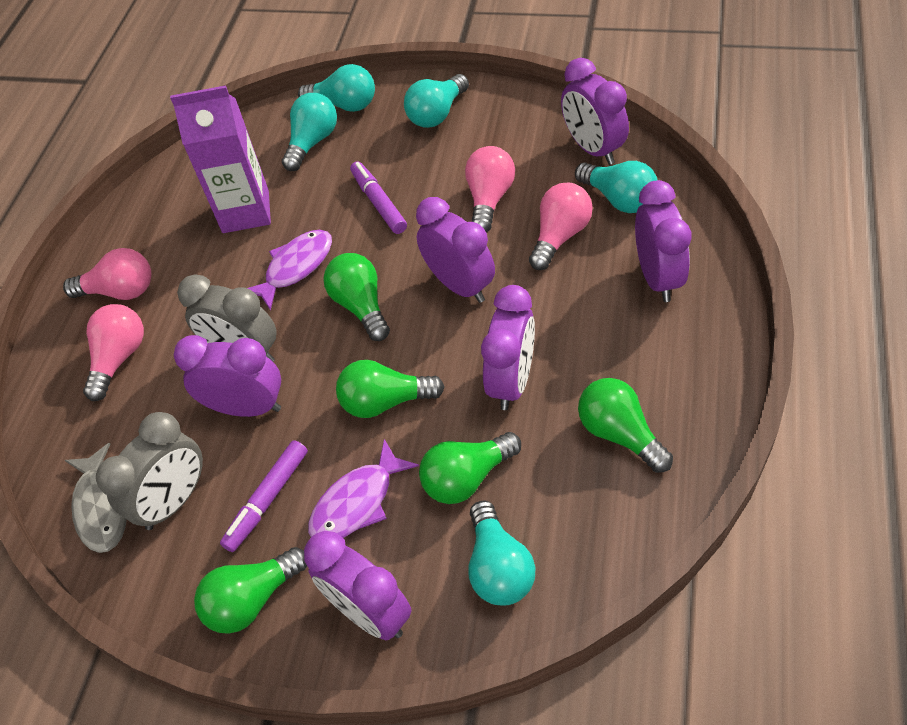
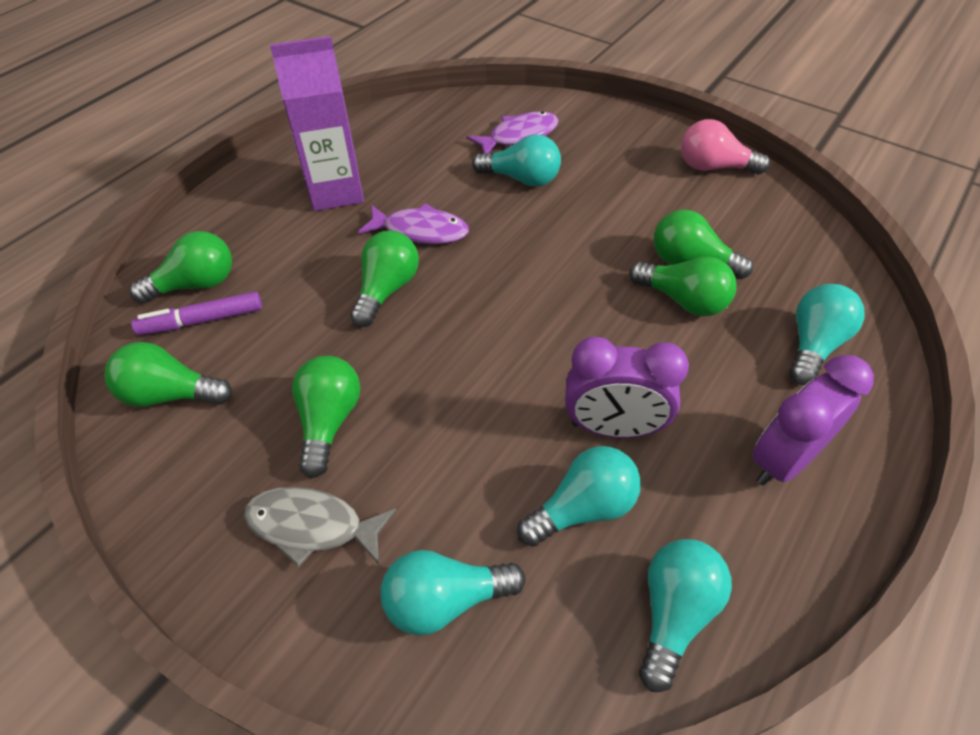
green light bulb: [194,547,307,634] [324,253,390,341] [336,360,444,418] [419,432,521,504] [578,378,673,473] = 5 -> [104,342,232,407] [130,231,232,304] [292,356,360,478] [350,231,419,327] [629,257,737,316] [654,210,753,279] = 6
grey clock: [96,412,203,530] [177,275,276,362] = 2 -> none = 0
pink light bulb: [63,248,151,300] [83,304,144,401] [465,146,515,232] [529,182,593,270] = 4 -> [681,119,770,174] = 1
purple clock: [174,335,281,417] [304,531,412,640] [416,197,495,303] [481,285,535,410] [561,58,629,165] [635,180,691,302] = 6 -> [565,337,689,438] [752,355,874,486] = 2
purple marker: [220,440,308,552] [350,162,407,234] = 2 -> [131,291,262,335] = 1

